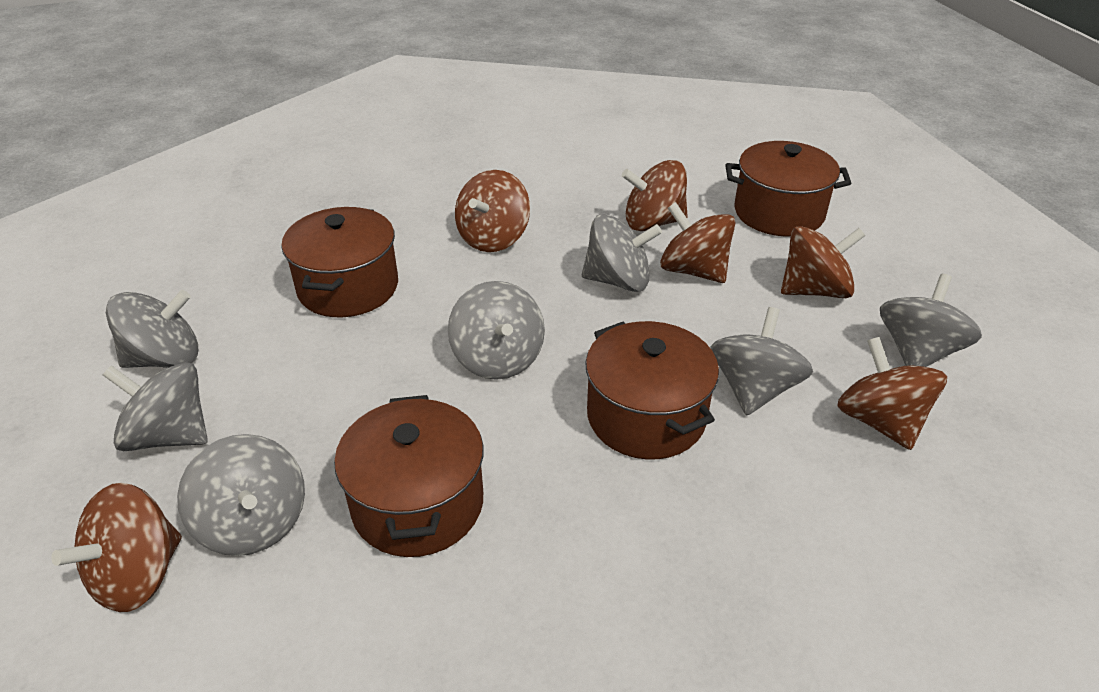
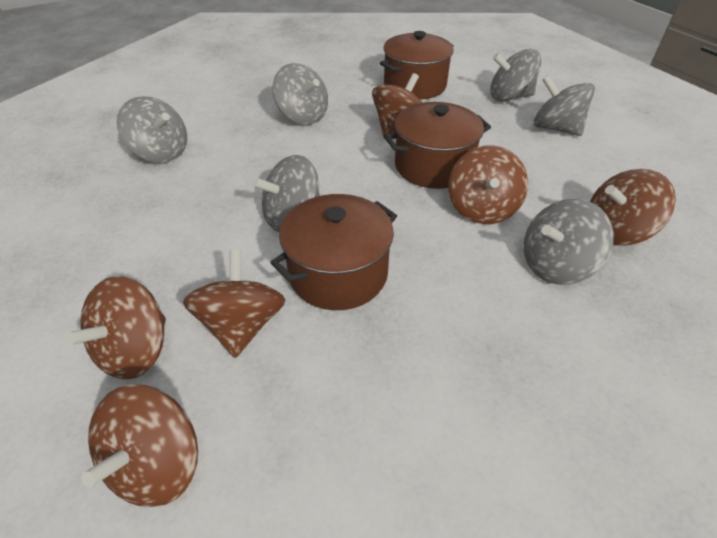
brown pot: [281,207,398,317] [334,395,484,557] [585,321,719,459] [726,141,851,237] = 4 -> [270,194,397,310] [380,31,454,100] [384,102,491,189] = 3
grey spinning top: [103,362,208,451] [106,290,198,368] [177,434,305,556] [448,281,545,380] [582,214,662,292] [711,307,813,416] [880,274,982,367] = 7 -> [117,96,187,163] [252,155,320,232] [273,63,328,125] [490,49,541,101] [523,199,614,285] [534,75,595,136] = 6

